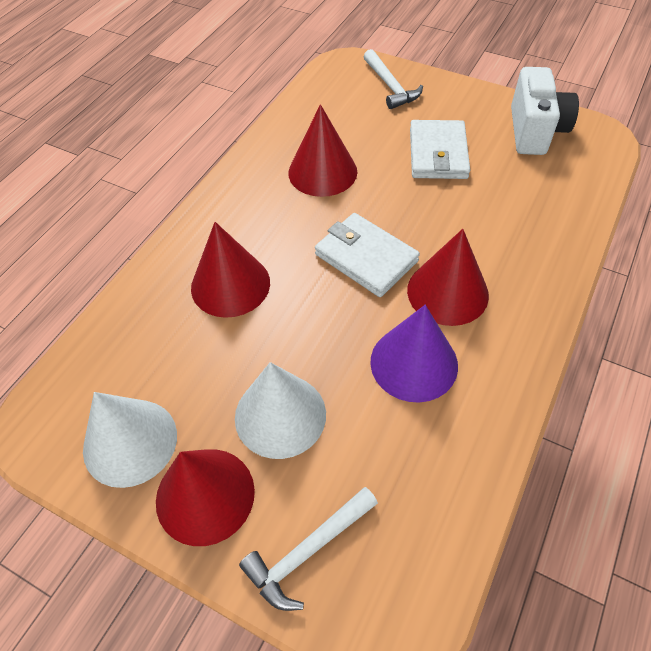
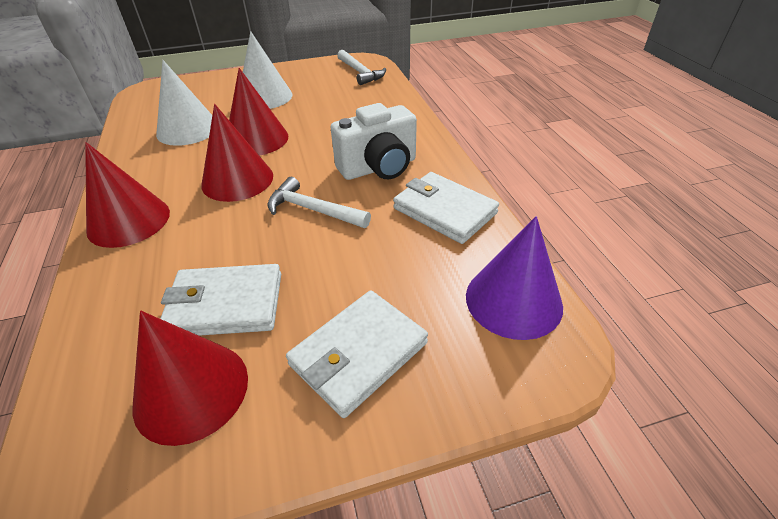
white wallet: [315,213,420,297] [410,120,470,179] = 2 -> [160,264,281,336] [286,291,428,418] [393,172,499,244] = 3

